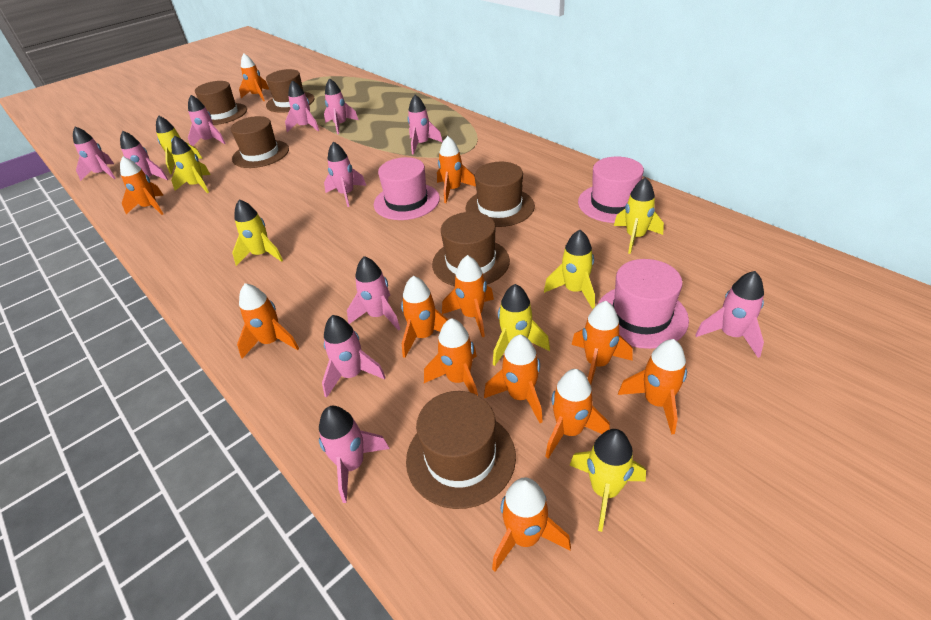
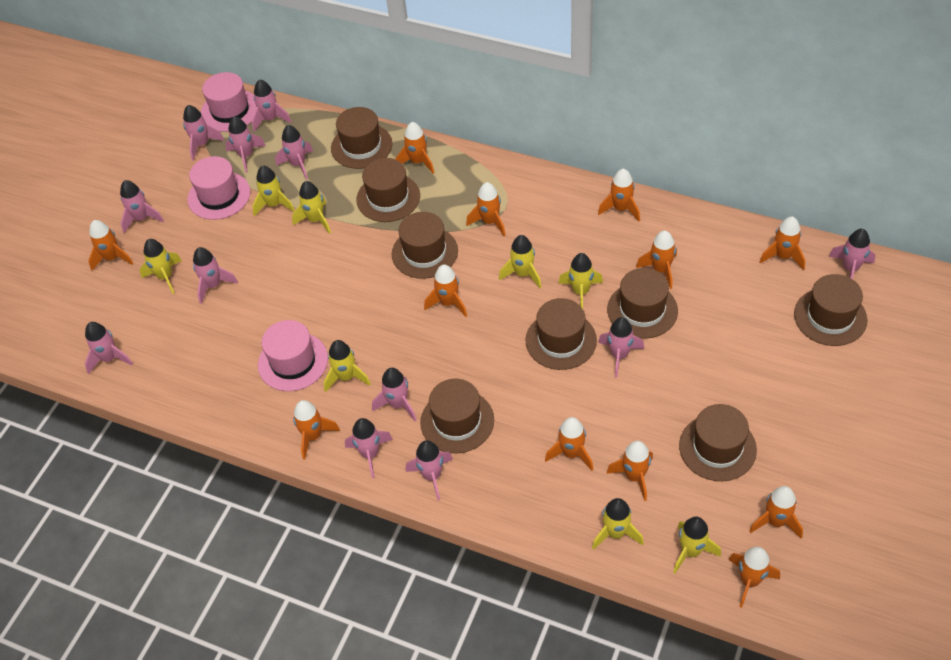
brown hat: [195,81,247,125] [231,116,289,168] [266,69,315,113] [406,391,516,509] [432,212,510,286] [466,162,535,227] = 6 -> [331,107,392,169] [356,158,420,222] [392,212,458,279] [420,379,494,453] [526,298,597,370] [607,268,678,339] [679,404,757,481] [794,274,868,346] = 8
pink rocket: [73,126,116,181] [120,131,168,180] [188,95,226,146] [285,80,319,132] [319,406,390,503] [322,315,386,398] [324,78,358,134] [324,142,366,207] [347,256,400,331] [407,95,443,155] [696,271,764,358] = 11 -> [85,322,133,374] [120,180,164,233] [183,105,224,161] [193,247,238,304] [225,116,266,173] [252,79,292,132] [275,125,313,180] [345,418,393,478] [372,368,416,421] [405,440,453,500] [598,317,644,378] [828,229,875,279] = 12
yellow rocket: [156,115,203,174] [171,136,211,193] [232,199,283,266] [493,284,550,366] [544,230,595,309] [570,429,646,532] [614,177,664,254] = 7 -> [140,239,182,294] [252,165,295,216] [292,181,331,234] [324,340,371,392] [499,235,541,288] [558,253,603,309] [592,498,644,550] [673,517,721,573] = 8

